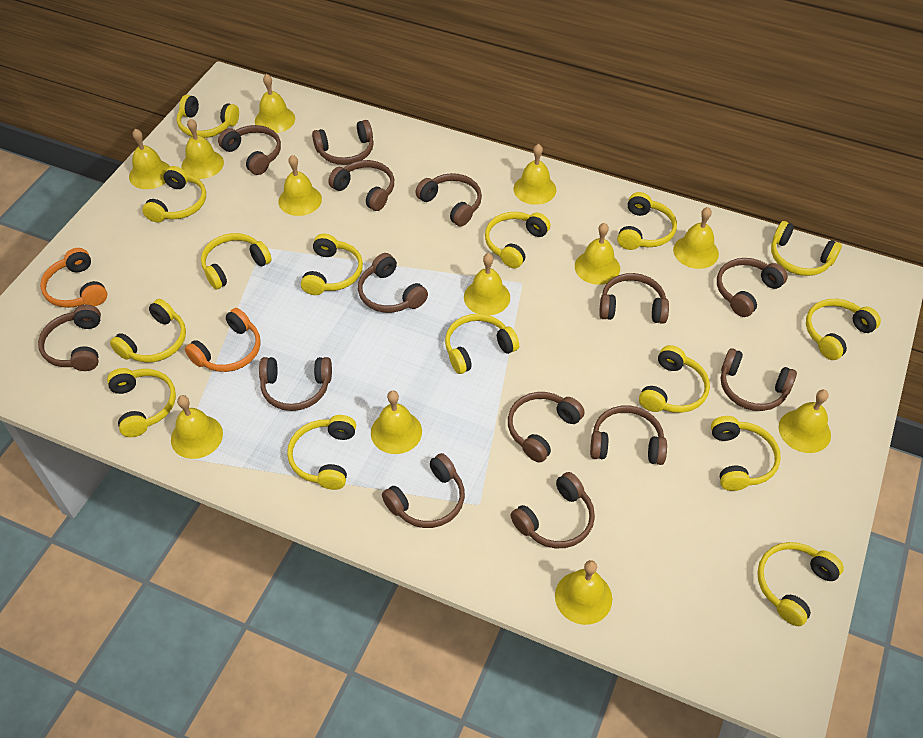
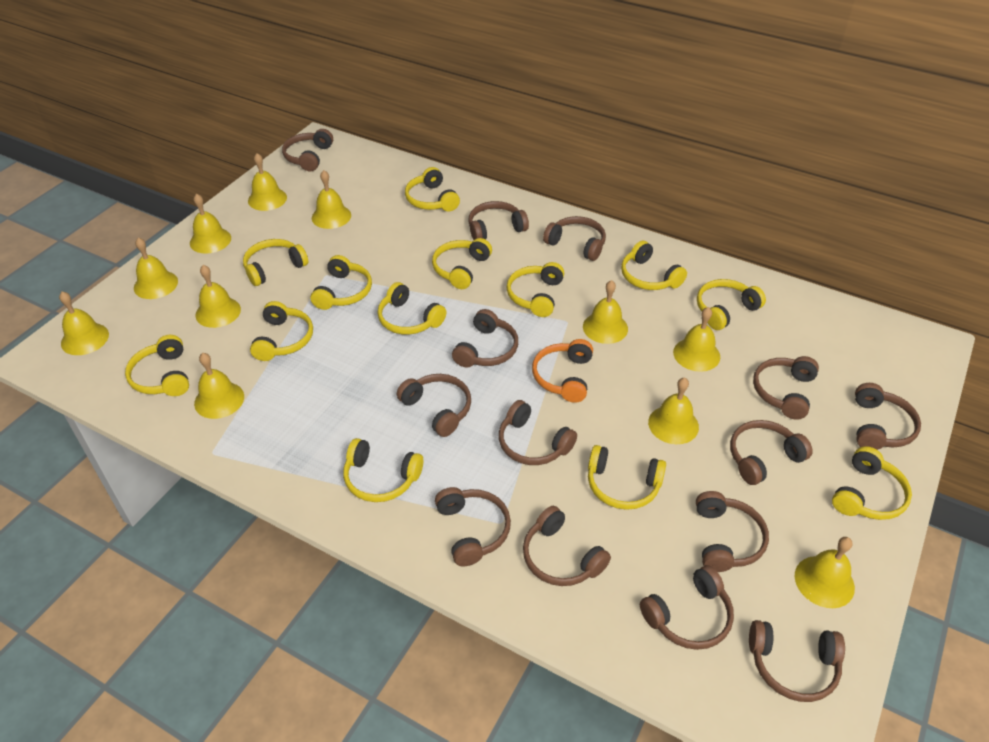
orange headphones: [40,248,107,308] [185,308,261,372] = 2 -> [532,339,593,403] = 1
yellow bell: [129,129,170,189] [171,395,223,459] [182,119,224,179] [255,74,295,133] [279,155,322,216] [371,391,422,454] [464,253,510,315] [514,144,556,205] [555,560,612,625] [575,223,620,285] [673,207,719,269] [779,390,831,453] = 12 -> [59,291,109,355] [134,237,178,299] [190,194,231,254] [194,353,244,419] [196,265,241,328] [248,153,287,211] [312,170,351,229] [583,280,628,344] [648,377,699,444] [673,307,720,372] [795,537,855,608] = 11
yellow headphones: [107,368,176,437] [110,299,186,362] [142,166,206,223] [177,95,239,138] [201,233,272,289] [287,415,356,490] [301,234,363,295] [445,314,519,374] [485,212,550,268] [617,192,677,250] [639,345,710,413] [711,416,781,491] [757,542,844,626] [771,221,842,276] [806,299,881,360] = 15 -> [125,335,189,396] [243,239,308,286] [250,301,313,361] [310,255,372,310] [343,438,423,502] [377,282,446,335] [405,167,460,211] [432,238,492,289] [506,262,564,317] [588,445,666,510] [621,241,687,290] [697,279,766,330] [832,446,912,520] = 13

